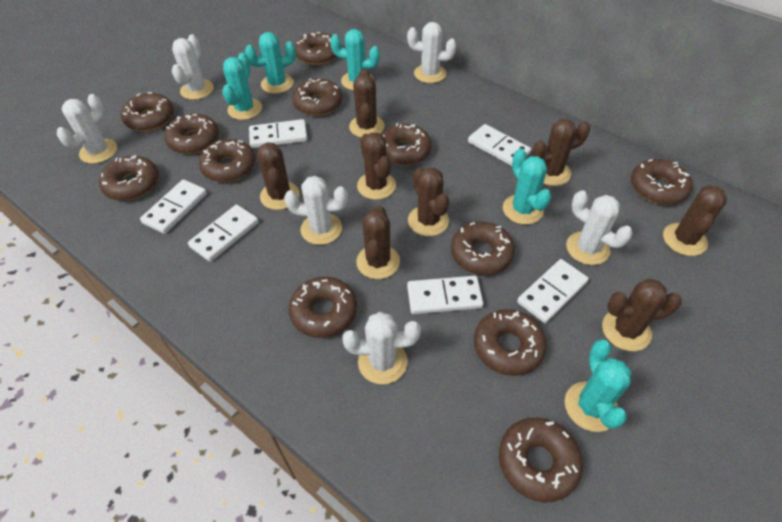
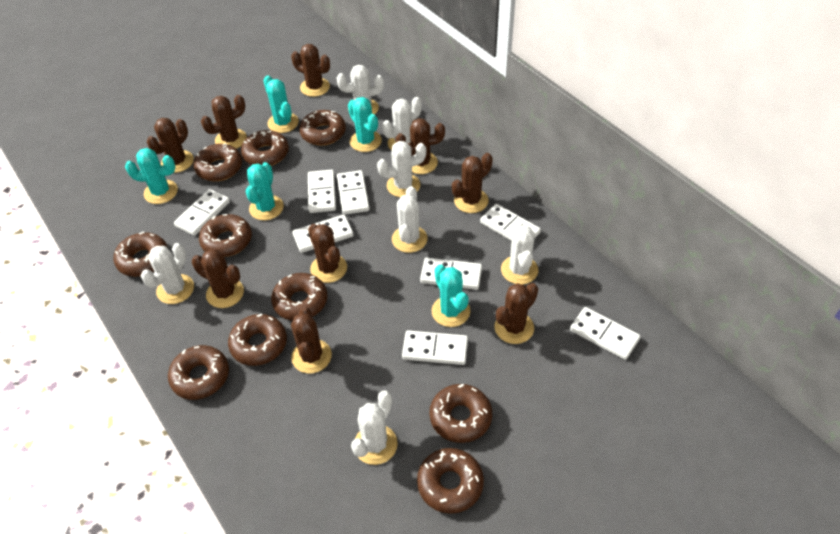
brown cactus: [257,142,300,210] [349,69,385,137] [356,205,400,279] [357,133,396,200] [408,167,449,236] [532,119,590,186] [602,279,682,351] [663,185,727,256] = 8 -> [147,118,194,173] [192,249,244,308] [201,95,247,149] [291,44,330,97] [291,307,332,373] [308,224,347,283] [396,118,445,174] [452,153,493,213] [494,283,538,344] = 9
brown donut: [99,155,159,201] [121,92,174,131] [164,113,219,154] [199,139,255,182] [289,277,357,338] [292,78,342,116] [295,32,336,65] [381,123,432,165] [451,222,515,275] [474,309,547,376] [499,418,583,502] [631,159,693,205] = 12 -> [114,231,168,277] [168,345,229,400] [193,143,242,181] [199,214,252,257] [228,314,287,366] [241,130,289,166] [271,273,327,321] [299,110,346,145] [417,448,484,514] [429,384,492,443] = 10
white cactus: [57,94,117,164] [172,34,214,100] [284,176,348,245] [342,312,421,384] [407,22,456,83] [566,190,633,265] = 6 -> [141,243,194,304] [337,65,384,114] [351,390,398,465] [377,141,426,197] [382,97,422,150] [392,186,428,253] [501,222,538,285] = 7
white domino: [140,179,207,234] [188,205,259,262] [249,119,307,148] [407,276,483,314] [468,124,531,166] [517,259,589,323] = 6 -> [174,189,230,236] [293,215,354,253] [308,170,336,213] [337,170,369,215] [402,330,468,365] [420,258,482,290] [480,204,541,241] [570,307,640,360] = 8

